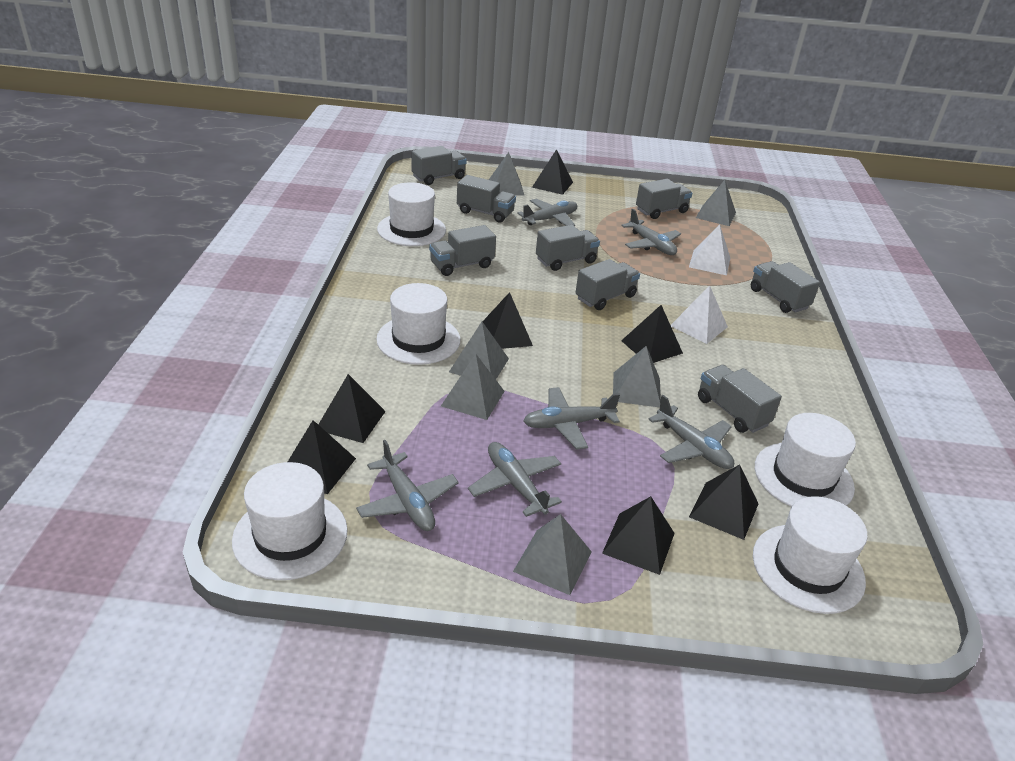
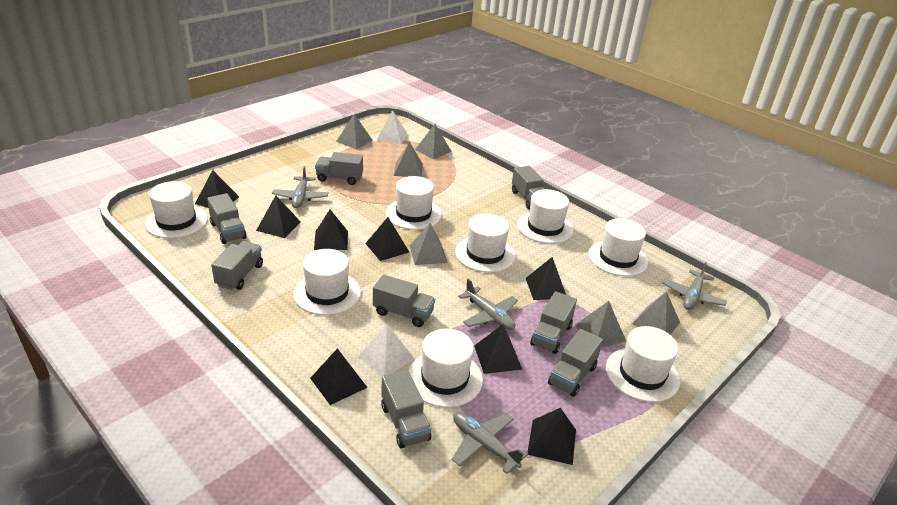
black pyramid: [288,420,356,494] [318,374,386,443] [482,292,533,349] [532,149,573,195] [602,496,675,575] [621,305,683,363] [689,464,758,540] = 7 -> [195,170,239,208] [256,195,301,238] [310,348,368,405] [314,210,348,250] [365,217,409,261] [474,324,522,374] [526,257,566,300] [528,408,576,465] = 8
grey plane: [356,440,459,531] [468,442,562,517] [517,199,577,226] [523,387,620,449] [621,209,681,255] [648,395,734,469] = 6 -> [272,166,328,208] [452,412,529,474] [458,279,518,330] [662,262,727,310] = 4
white hat: [232,462,348,580] [376,283,461,365] [377,182,446,246] [753,496,868,614] [755,413,856,507] = 5 -> [145,181,208,238] [293,249,361,315] [386,176,442,230] [408,329,483,408] [455,214,515,272] [517,189,574,244] [588,218,648,276] [606,326,680,402] = 8

